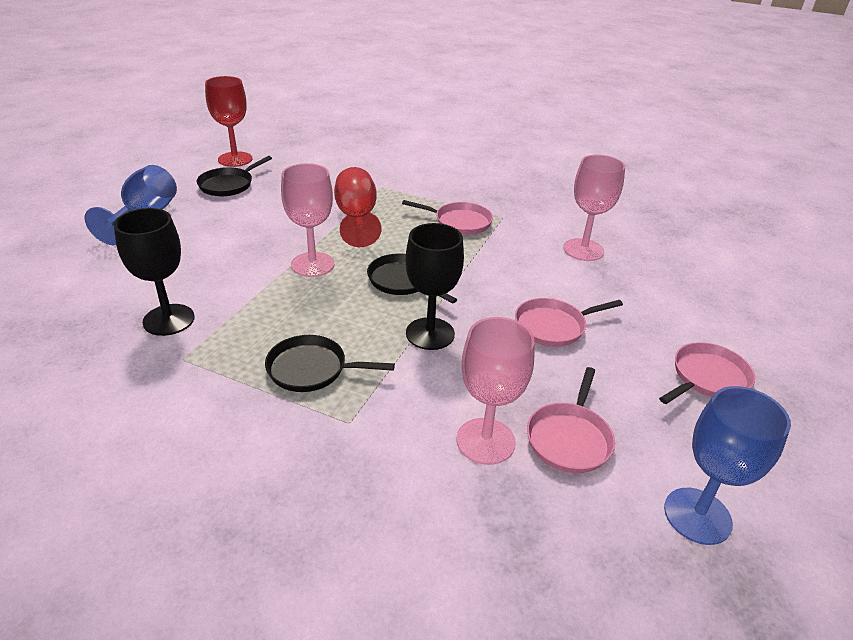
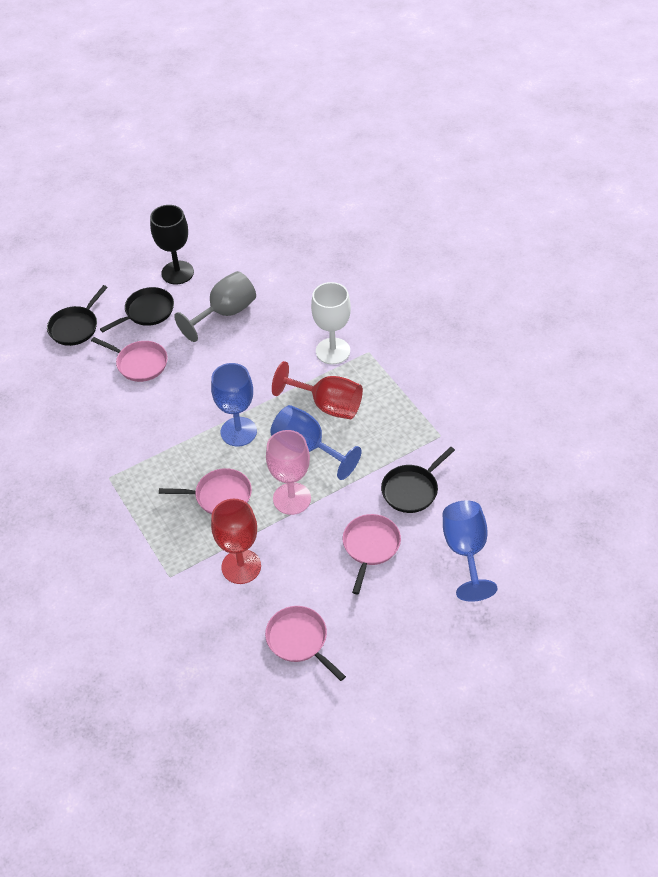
black goblet: [114,208,195,336] [405,223,464,350] = 2 -> [150,205,194,285] = 1
blue goblet: [85,165,177,245] [664,386,791,545] = 2 -> [211,363,257,446] [270,405,362,480] [443,500,498,602] = 3
grey goblet: none = 0 -> [174,271,256,342] = 1
pink goblet: [281,163,335,277] [457,317,535,465] [563,155,625,261] = 3 -> [266,430,311,515] = 1
white goblet: none = 0 -> [311,282,351,364] = 1

